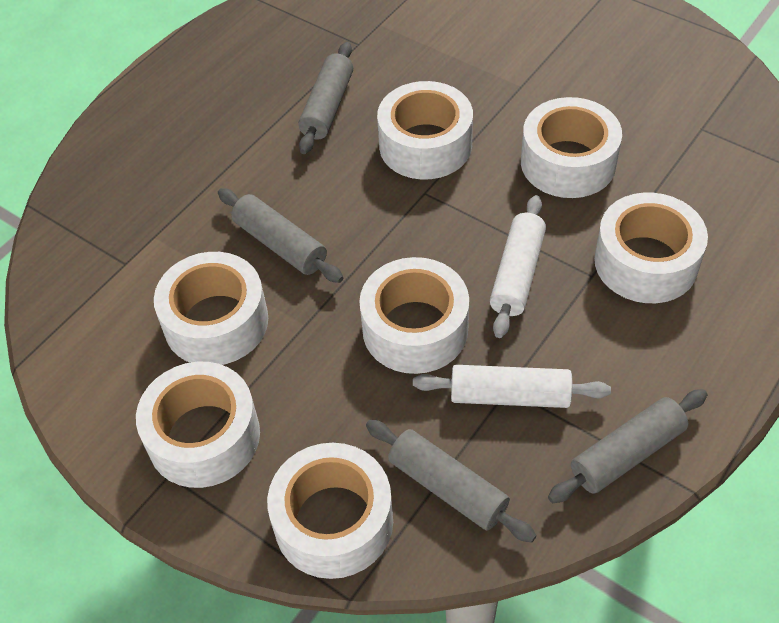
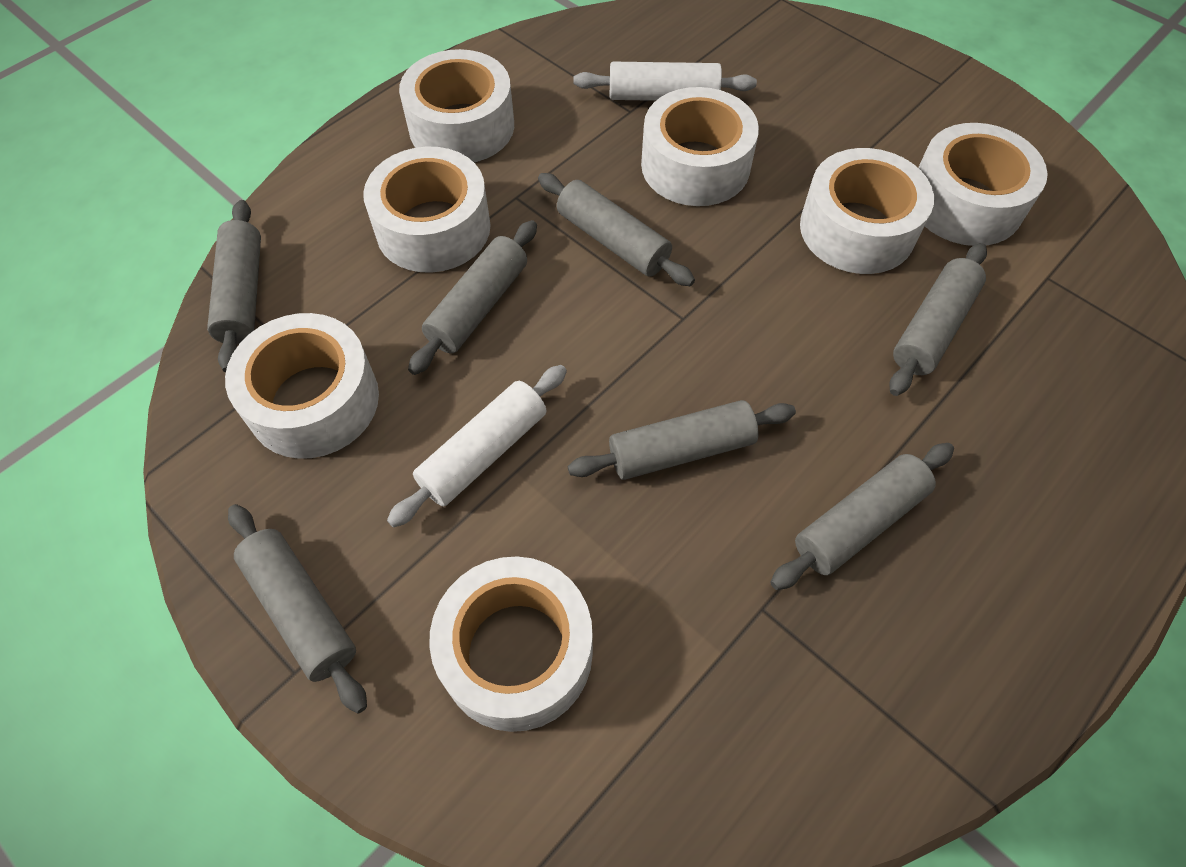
grey rolling pin: [218,188,343,283] [298,42,353,154] [366,420,536,543] [548,389,707,503] = 4 -> [207,200,261,372] [228,504,367,714] [408,220,537,375] [538,173,695,286] [568,400,796,480] [770,443,954,590] [889,243,987,396] = 7

